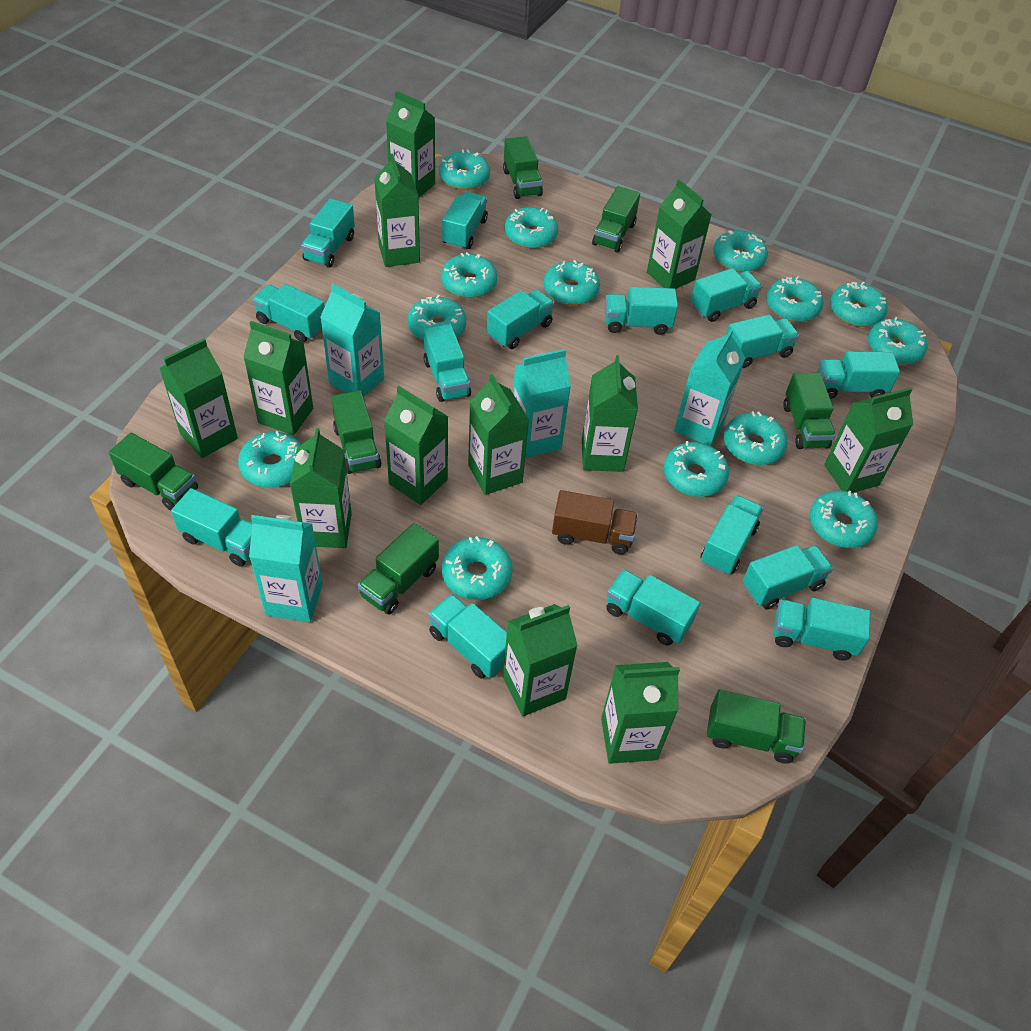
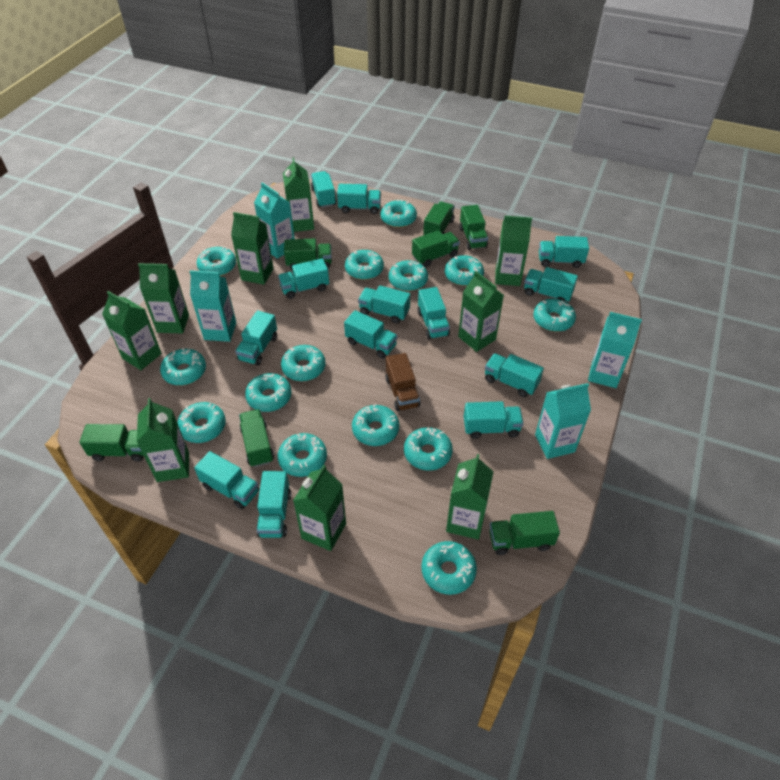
green carton: [159,339,238,458] [243,321,313,435] [290,428,352,548] [374,154,420,267] [384,386,449,505] [386,91,435,198] [468,374,529,495] [503,604,578,716] [582,355,638,472] [601,662,680,764] [647,179,711,289] [824,388,913,493] = 12 -> [102,291,162,370] [136,398,189,482] [138,263,189,334] [231,212,274,285] [283,157,314,232] [293,465,346,551] [446,454,494,540] [458,271,504,352] [495,216,532,286] = 9
turquoise truck: [171,488,252,567] [252,284,325,342] [301,198,355,268] [424,324,471,402] [428,594,507,679] [442,192,488,249] [487,289,555,349] [605,287,678,335] [606,570,700,645] [691,268,762,322] [700,495,763,575] [726,314,799,368] [743,545,833,610] [774,598,871,661] [817,351,900,399] = 15 -> [194,451,259,509] [235,311,277,366] [257,471,291,538] [278,258,329,299] [311,171,336,208] [337,184,381,214] [344,310,398,359] [358,286,410,324] [417,287,450,340] [464,401,524,439] [485,353,544,397] [524,267,578,302] [539,236,589,268] = 13

